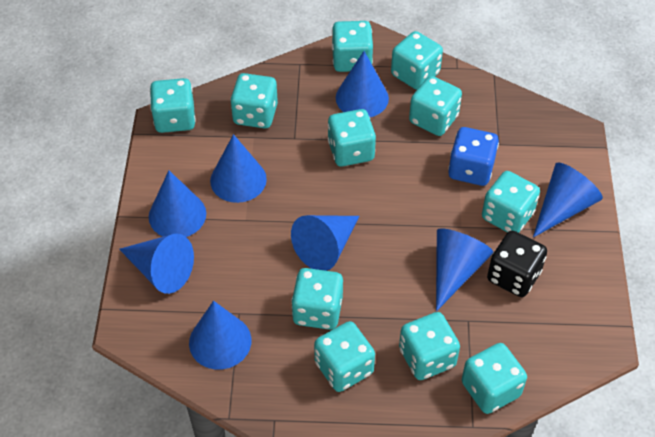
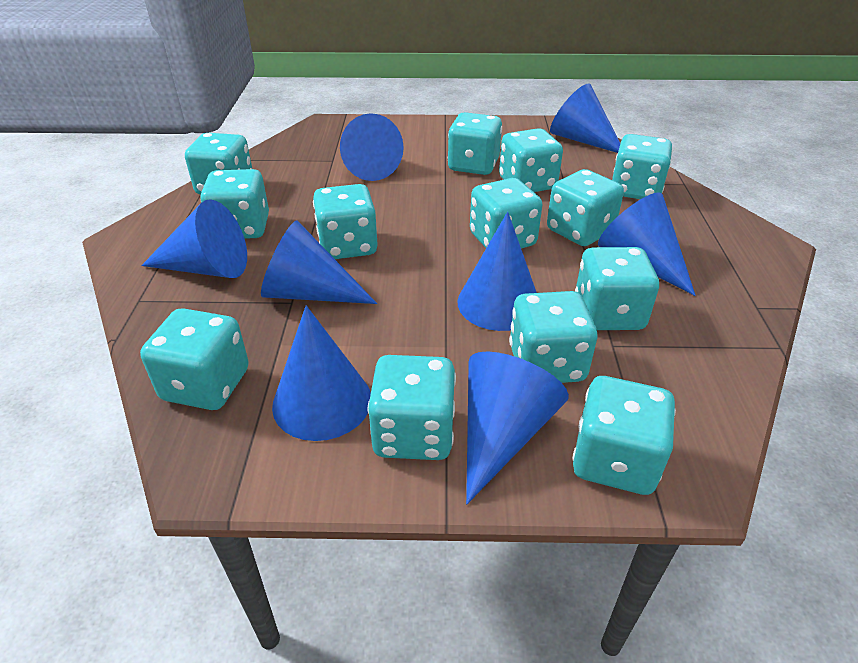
black dice: [487,231,547,297] = 1 -> none = 0
blue dice: [448,127,499,186] = 1 -> none = 0
turquoise dice: [150,78,196,133] [230,73,278,128] [291,268,343,330] [314,321,375,392] [328,109,376,167] [332,21,373,72] [391,31,443,90] [399,312,460,380] [409,76,462,136] [462,343,527,414] [482,171,540,233] = 11 -> [140,308,249,410] [185,133,252,195] [200,169,269,239] [313,184,378,259] [368,355,456,460] [447,112,502,175] [470,178,542,249] [499,128,563,192] [509,291,597,383] [547,169,624,246] [573,376,676,495] [575,247,659,330] [612,134,672,199] = 13

